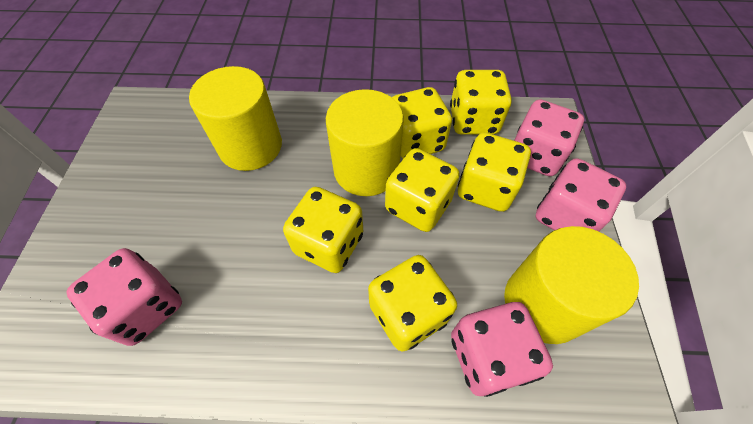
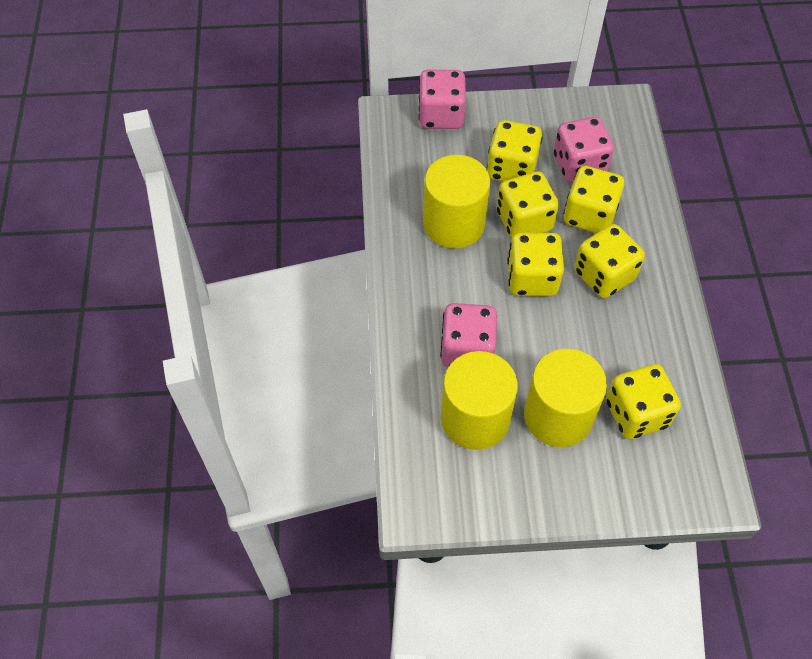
pink dice: [66,248,182,346] [451,302,553,397] [514,99,584,176] [535,158,626,232] = 4 -> [418,70,466,129] [440,303,497,368] [554,117,614,182] = 3

